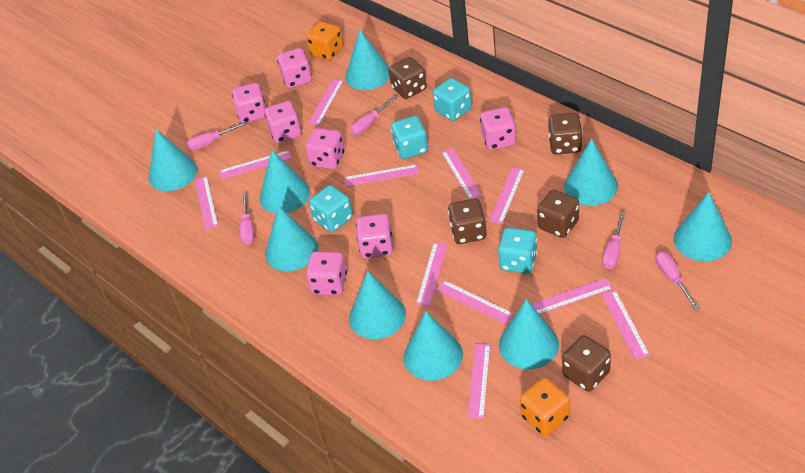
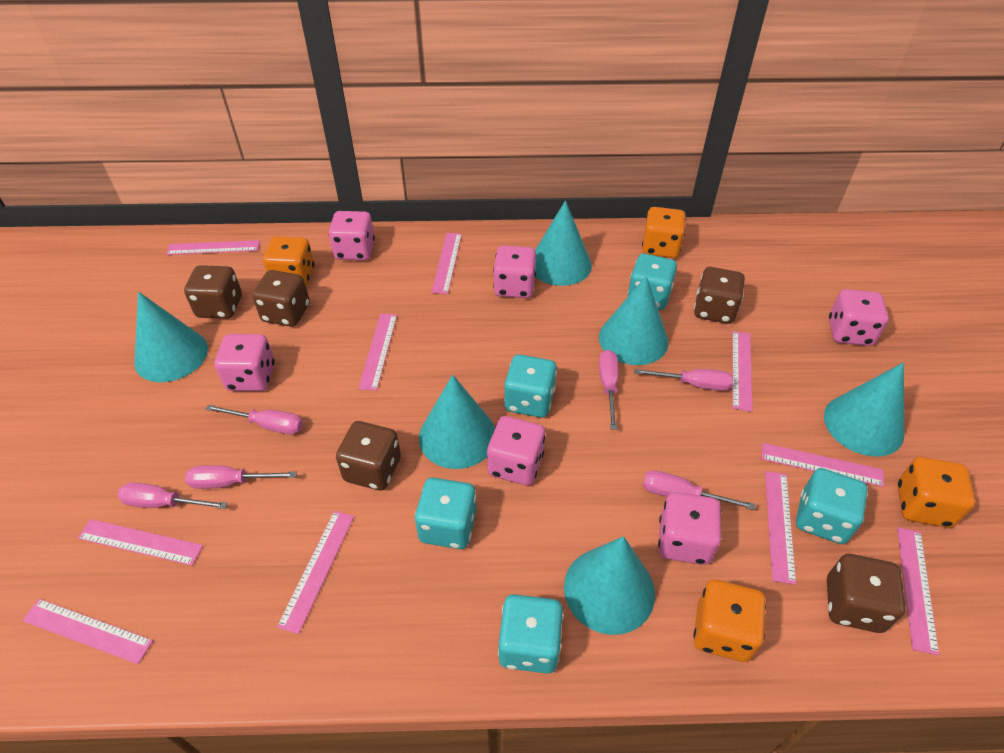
orange dice: [306,22,343,60] [520,378,570,436] = 2 -> [263,236,314,286] [642,207,686,258] [693,579,766,662] [898,457,975,528] = 4
pink dice: [232,83,266,123] [265,101,301,143] [277,48,312,88] [306,128,345,169] [306,252,347,295] [356,214,393,258] [480,107,516,150] = 7 -> [215,334,275,391] [328,211,375,260] [487,416,545,485] [493,246,536,298] [658,492,721,565] [829,289,889,346] = 6
pink ruler: [195,176,218,230] [219,150,292,179] [308,79,344,126] [344,164,419,187] [416,242,447,306] [436,280,513,324] [442,148,482,199] [468,344,490,419] [489,167,525,224] [531,278,613,314] [602,290,650,360] = 11 -> [22,599,153,664] [78,519,203,566] [166,240,260,255] [277,511,354,634] [358,314,397,391] [432,233,462,294] [732,331,752,412] [761,443,884,487] [765,471,796,585] [897,527,939,655] = 10
pink screwdriver: [187,122,248,150] [240,193,254,245] [350,96,397,135] [602,212,626,269] [656,251,699,309] = 5 -> [117,482,228,509] [185,465,297,489] [205,405,303,434] [599,350,618,430] [634,369,733,391] [643,470,755,510] = 6
turquoise cone: [149,129,197,191] [259,150,310,214] [265,206,318,271] [345,30,390,90] [349,271,406,339] [404,311,463,381] [499,299,559,369] [564,139,618,206] [674,192,732,261] = 9 -> [134,292,208,382] [419,375,495,469] [535,201,592,286] [564,536,655,635] [599,275,669,365] [824,363,904,457] = 6
turquoise dice: [309,185,353,232] [391,116,428,159] [432,78,472,121] [498,227,537,274] = 4 -> [415,477,476,549] [498,594,563,674] [504,354,557,418] [627,253,677,310] [796,468,868,544] = 5

